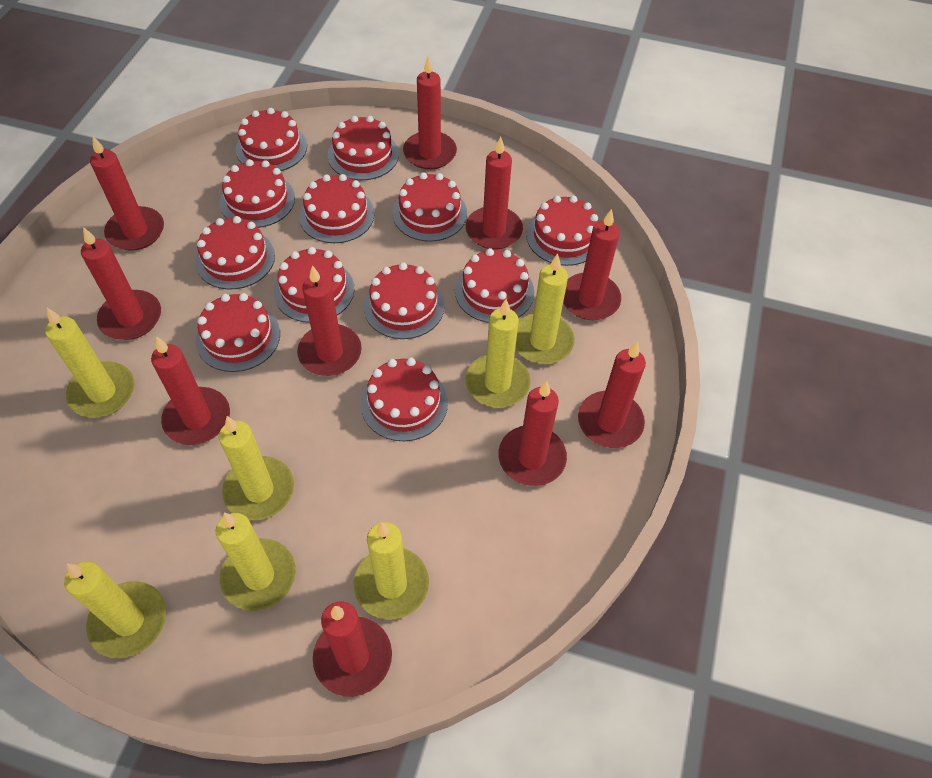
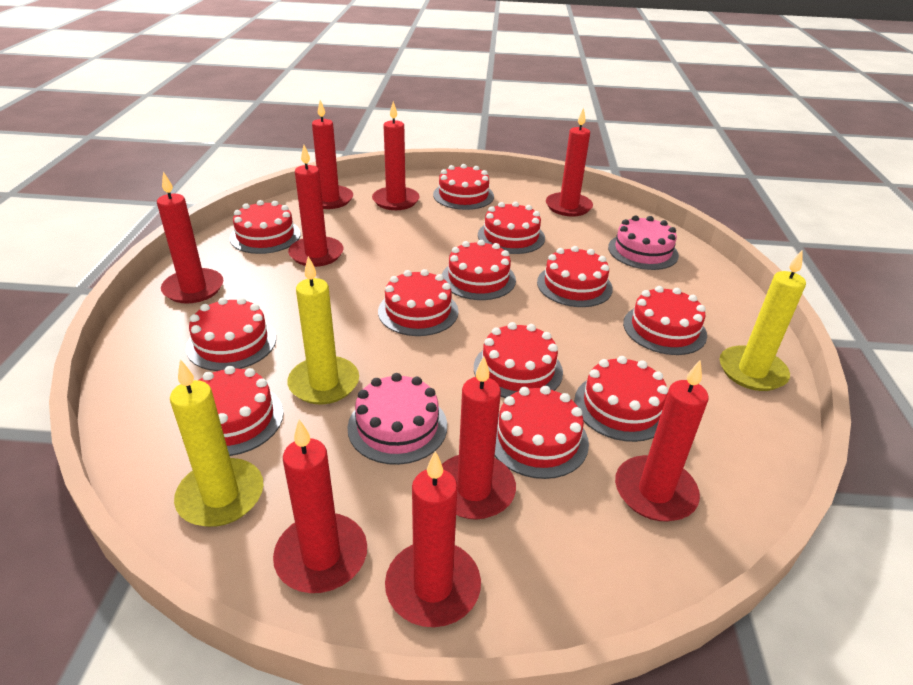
pink cake: none = 0 -> [347,373,447,465] [608,216,679,270] = 2
red candle: [81,227,161,340] [90,136,164,251] [151,336,230,445] [297,265,362,376] [313,601,392,697] [403,56,457,170] [466,137,523,250] [498,381,567,486] [563,209,621,320] [578,341,646,448] = 10 -> [157,172,223,303] [273,420,367,593] [288,145,344,267] [312,100,353,209] [372,101,420,210] [385,451,481,627] [442,356,516,520] [546,108,593,217] [615,360,709,521] = 9
yellow candle: [45,308,134,418] [64,561,166,658] [216,513,296,611] [219,416,294,520] [354,522,429,620] [466,299,531,408] [515,254,575,364] = 7 -> [170,359,264,527] [287,256,359,404] [720,250,806,391] = 3

